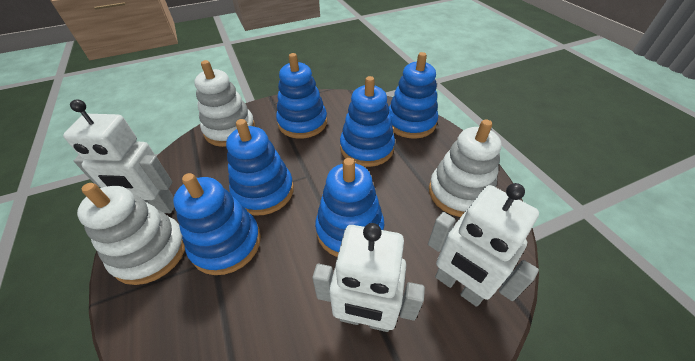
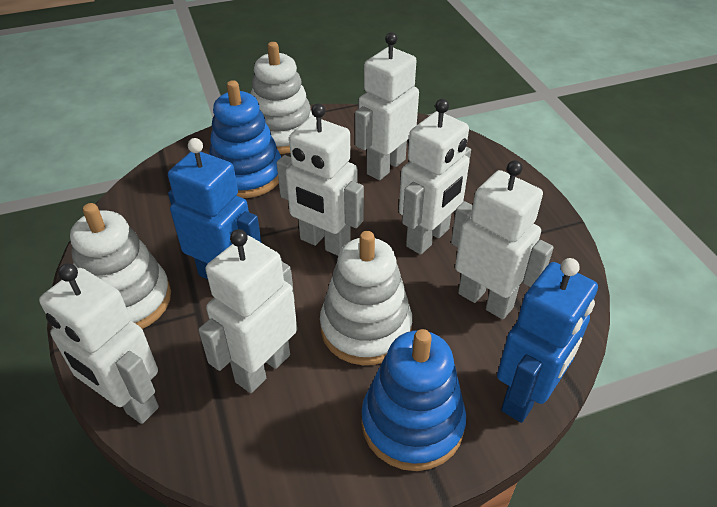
blue robot: none = 0 -> [168,138,262,279] [497,258,598,423] = 2
blue stacking toy: [173,173,261,275] [226,119,294,215] [276,53,327,139] [315,158,384,257] [340,76,395,167] [389,52,438,139] = 6 -> [209,80,281,198] [361,329,466,471] = 2
white robot: [63,99,174,213] [312,223,425,332] [428,183,539,307] = 3 -> [39,263,159,424] [199,229,297,393] [277,103,364,256] [355,32,419,180] [399,99,471,255] [451,160,554,319] = 6

